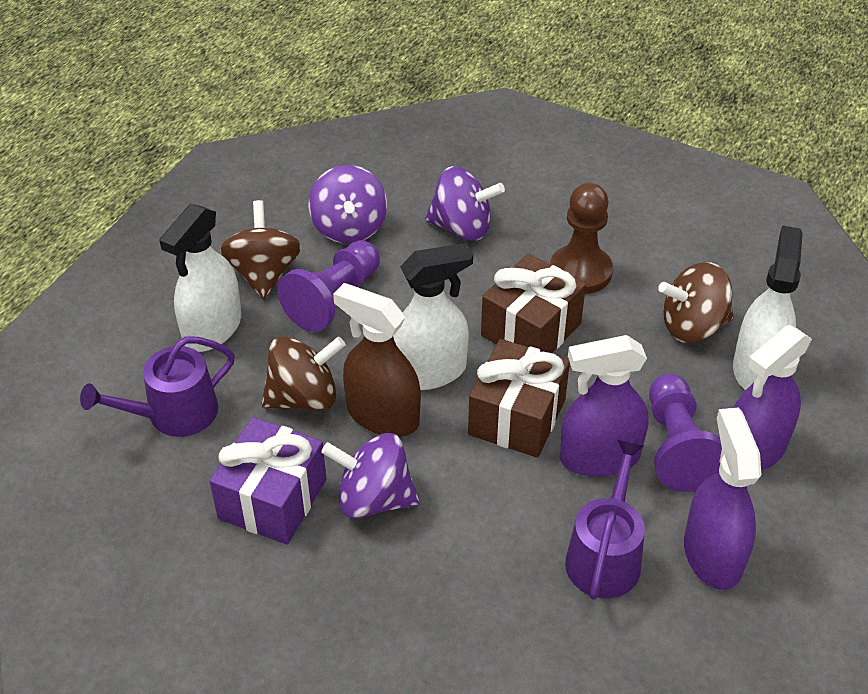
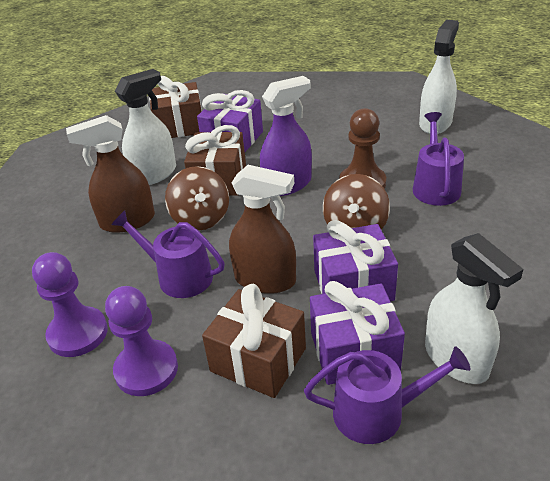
brown gift: [468,339,570,458] [481,254,586,353] = 2 -> [149,76,202,138] [184,125,246,196] [202,284,306,398] = 3
brown spinning top: [220,200,302,300] [261,336,345,411] [658,262,734,343] = 3 -> [165,166,229,231] [323,174,390,230] = 2
brown spray bottle: [333,283,421,437] = 1 -> [66,115,155,233] [229,165,296,294] = 2
purple gift: [210,417,326,544] = 1 -> [197,90,263,152] [310,281,405,385] [313,220,398,301] = 3
purple spinning top: [309,165,387,244] [321,433,420,519] [425,166,505,241] = 3 -> none = 0
purple spray bottle: [560,335,649,477] [684,407,761,590] [733,325,812,471] = 3 -> [260,76,312,196] = 1
purple watering can: [80,336,235,437] [565,439,645,600] = 2 -> [111,210,225,298] [304,346,470,444] [413,112,464,206] = 3

